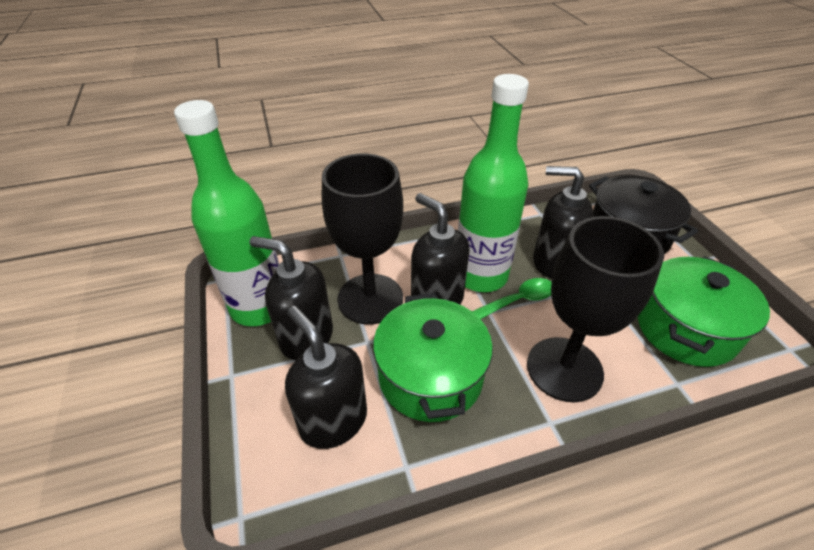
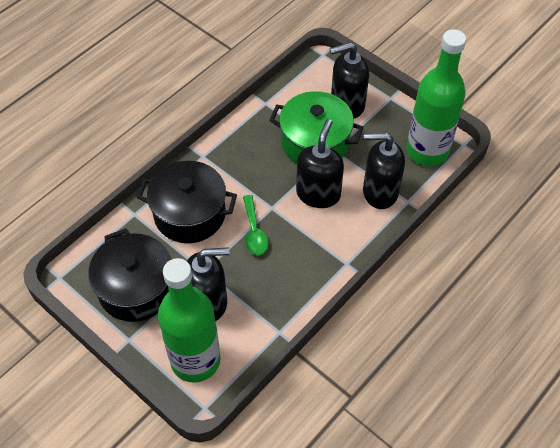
black goblet: [322,154,403,325] [527,216,664,403] = 2 -> none = 0
black pot: [589,175,698,254] = 1 -> [88,228,172,322] [137,161,237,243] = 2
green pot: [373,293,493,422] [638,256,770,367] = 2 -> [269,91,364,164] = 1

